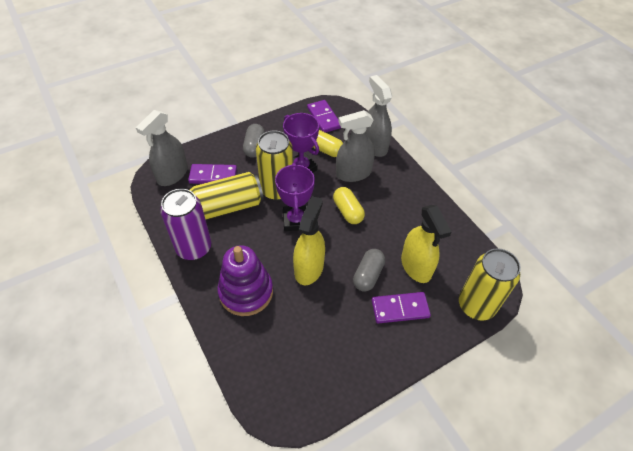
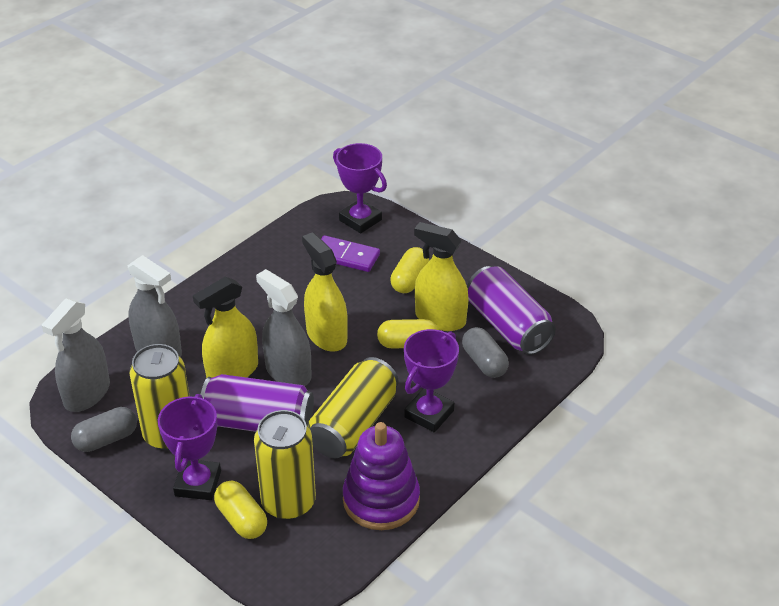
purple can: [160,189,211,260] = 1 -> [201,374,314,432] [467,266,556,355] = 2
purple domino: [188,164,237,184] [307,100,341,133] [372,292,431,324] = 3 -> [321,235,380,272] = 1
purple trophy: [275,163,315,231] [283,113,319,172] = 2 -> [158,394,221,500] [333,143,387,233] [404,329,459,432] = 3
yellow capsule: [313,130,343,157] [333,187,365,224] = 2 -> [214,480,267,539] [377,319,439,348] [390,247,429,293] = 3
yellow spray bottle: [293,196,325,285] [401,205,452,283] = 2 -> [193,277,258,378] [302,232,348,352] [414,222,469,331] = 3

